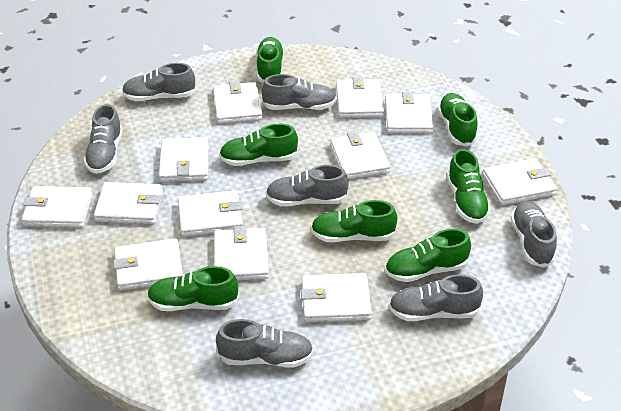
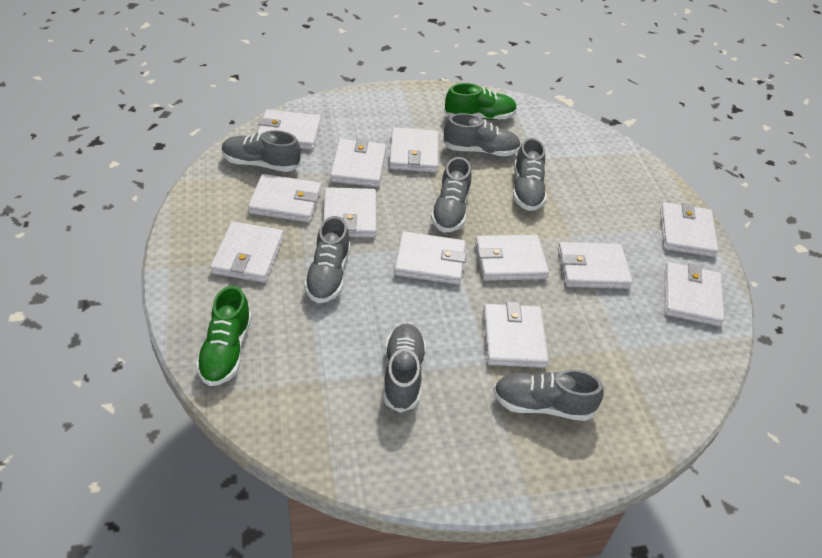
green shoe: [147,266,239,311] [219,124,298,166] [256,37,284,83] [311,200,397,242] [385,229,471,282] [437,93,478,146] [447,149,491,224] = 7 -> [196,285,252,386] [444,83,517,120] = 2

